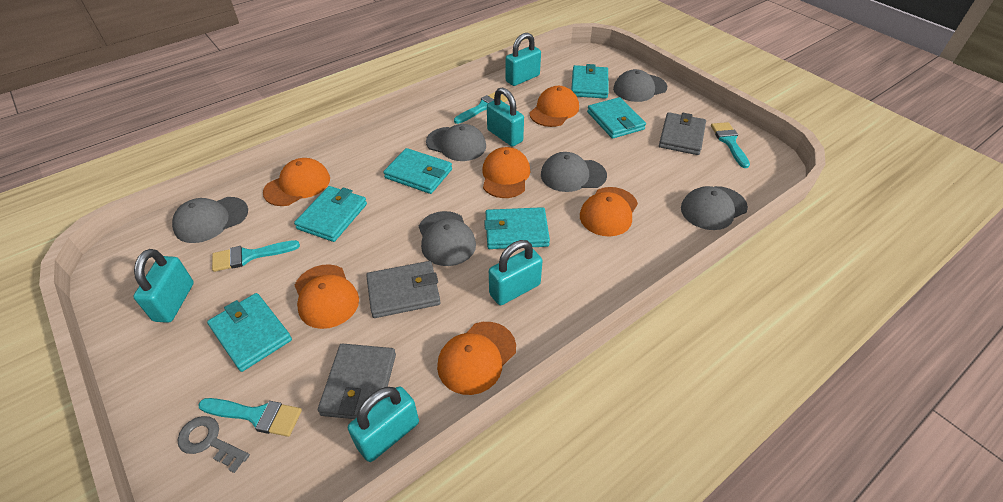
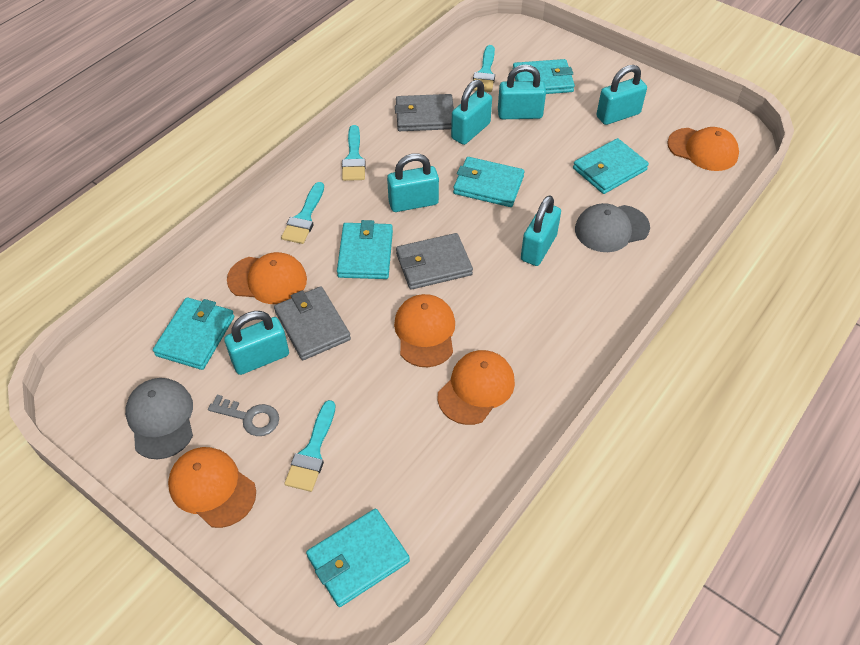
grey cap: [172,197,248,243] [419,211,476,266] [426,124,486,161] [541,152,607,192] [613,69,667,102] [681,186,748,230] = 6 -> [125,378,193,459] [575,203,650,252] = 2
orange cap: [263,158,330,206] [294,264,359,329] [437,322,516,395] [482,147,530,198] [530,86,579,127] [580,187,638,237] = 6 -> [168,447,256,528] [227,252,307,304] [394,294,455,367] [438,350,515,425] [667,127,739,171] = 5
turquoise padlock: [133,249,194,323] [348,386,419,462] [487,87,524,147] [489,240,543,305] [506,33,541,86] = 5 -> [224,311,289,375] [387,153,439,212] [451,79,492,145] [498,64,546,119] [521,195,561,266] [596,65,647,125] = 6

